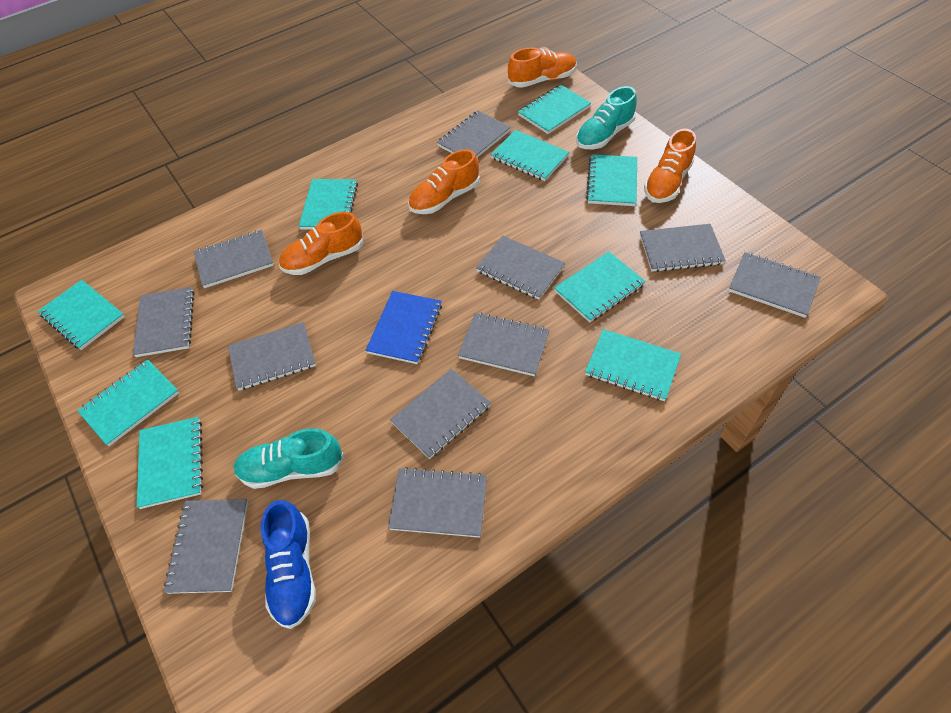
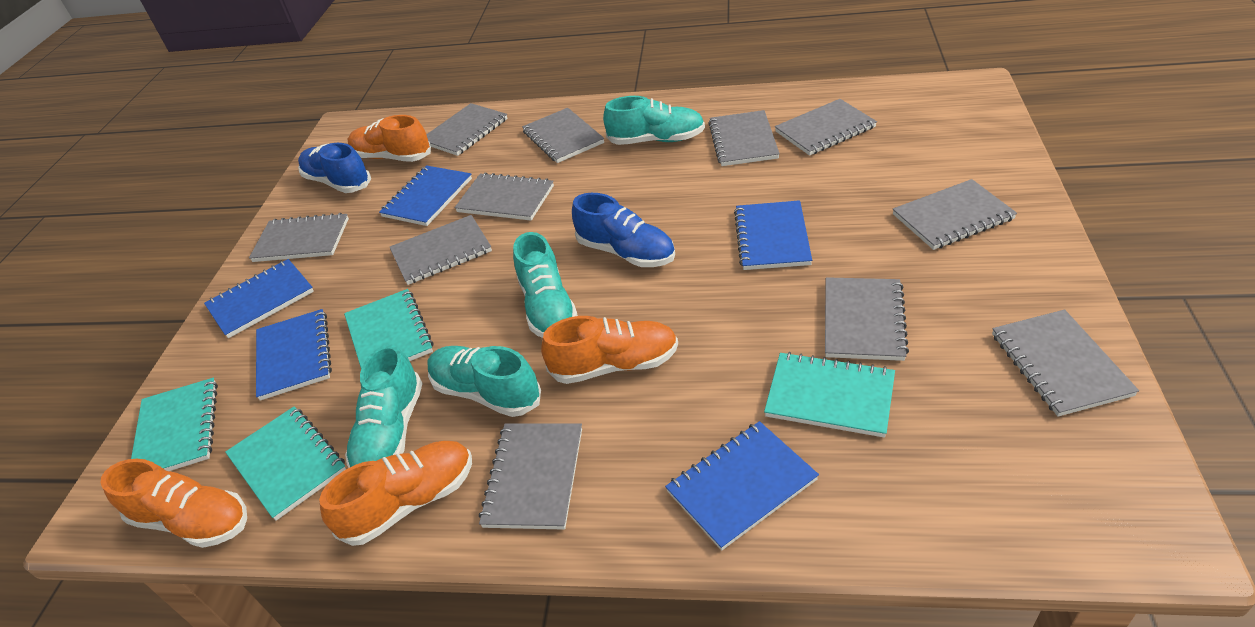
blue notebook: [365,291,442,364] = 1 -> [204,259,314,338] [256,309,332,401] [379,165,472,226] [665,421,819,551] [734,200,812,270] = 5
blue shoe: [261,500,316,629] = 1 -> [298,143,371,193] [572,193,675,267] = 2
turquoise notebook: [38,280,125,350] [77,359,179,446] [137,417,203,509] [299,179,358,230] [490,130,569,181] [518,85,591,134] [554,251,646,322] [585,329,681,401] [586,154,637,206] = 9 -> [131,378,218,471] [225,406,346,521] [344,289,433,368] [764,352,895,438] = 4
turquoise shoe: [233,428,344,489] [576,86,637,149] = 2 -> [345,344,423,468] [427,346,541,417] [513,232,578,338] [603,96,705,145] = 4

